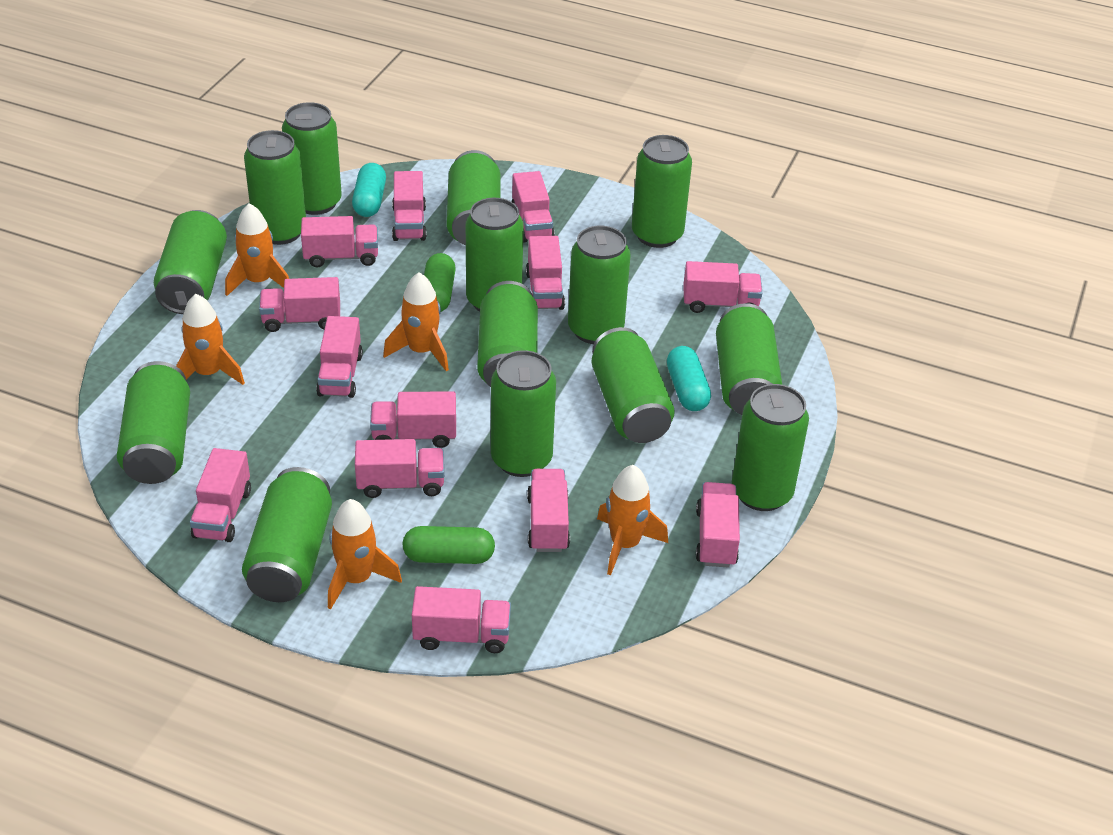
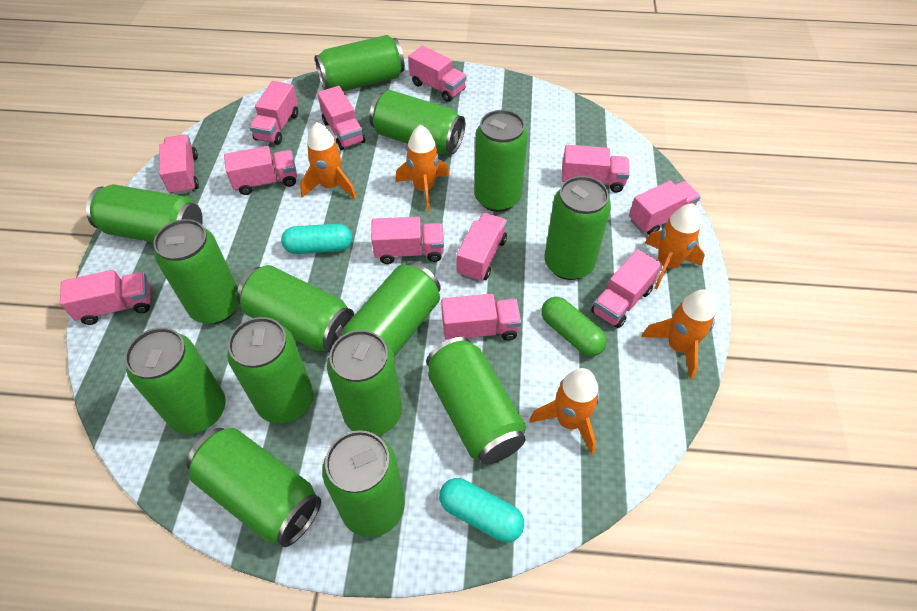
green capsule: [402,526,495,564] [424,253,456,312] = 2 -> [541,297,607,356] = 1
pink truck: [190,448,251,542] [259,277,340,332] [301,216,378,268] [316,316,363,398] [355,439,444,498] [370,391,456,448] [392,171,427,241] [412,586,511,653] [511,171,555,243] [526,236,565,310] [527,469,570,552] [683,261,762,313] [696,482,740,568] = 13 -> [60,270,151,325] [159,135,199,195] [224,146,297,195] [249,81,298,145] [317,86,365,150] [371,217,444,264] [408,46,467,102] [441,294,521,340] [456,213,507,282] [562,145,630,193] [591,249,662,328] [629,181,701,235] = 12

